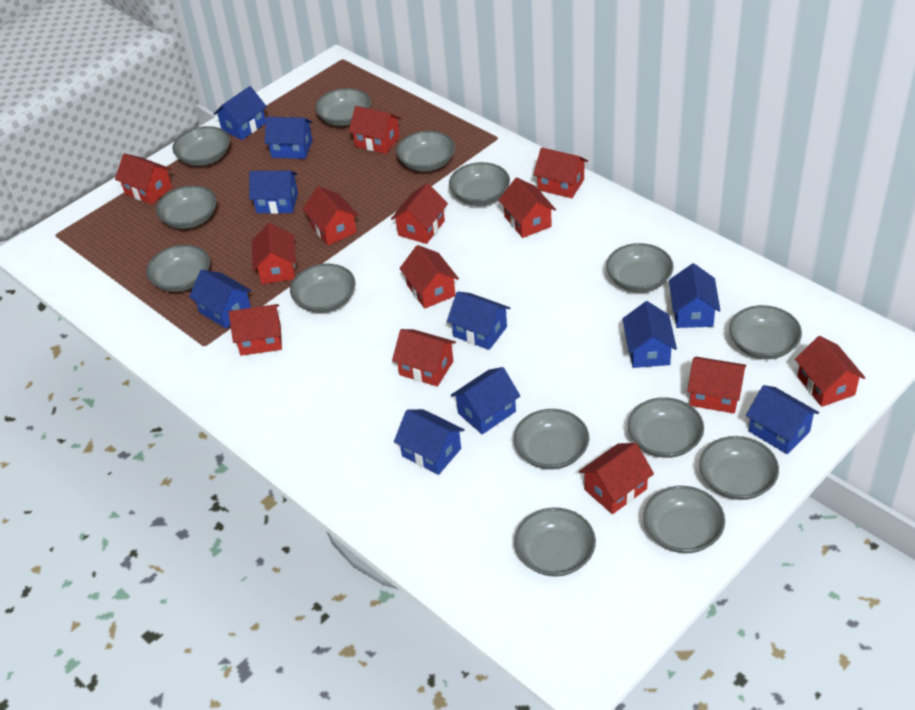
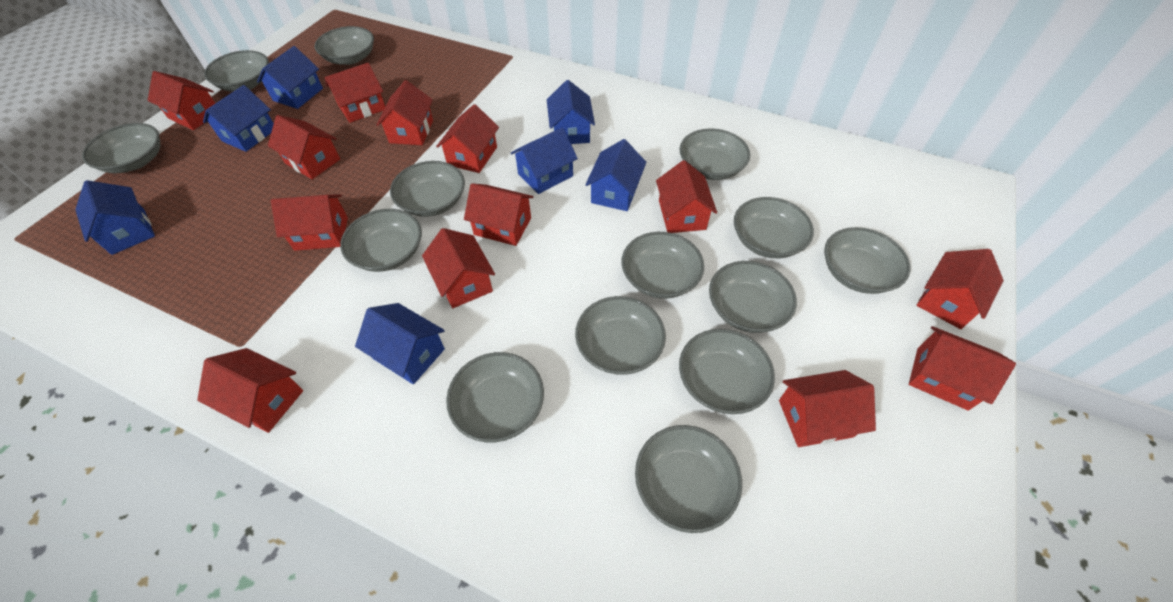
blue house: [189,270,252,329] [213,86,267,140] [249,171,298,214] [265,117,312,159] [394,409,465,475] [447,291,511,350] [451,367,520,434] [623,301,677,368] [669,263,720,328] [746,385,819,454] = 10 -> [75,180,155,255] [203,85,274,152] [257,46,323,109] [355,303,445,384] [510,128,578,194] [547,80,595,144] [585,139,646,211] = 7

